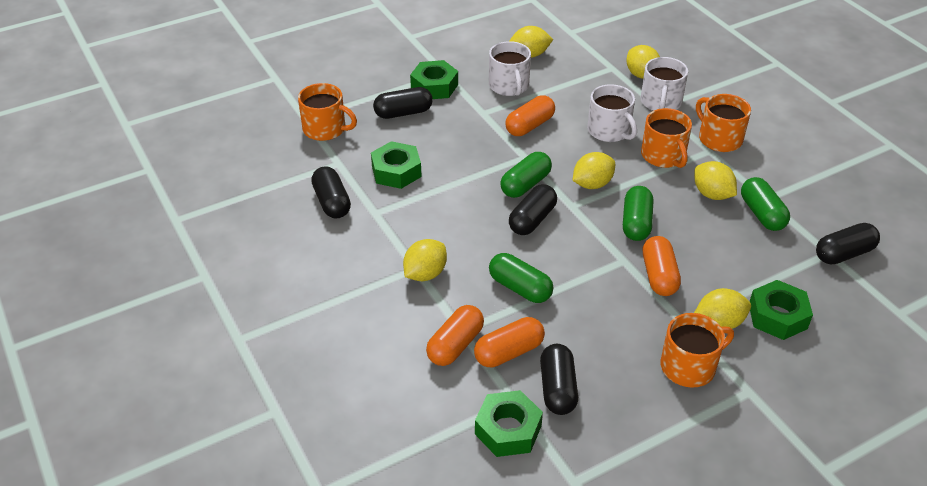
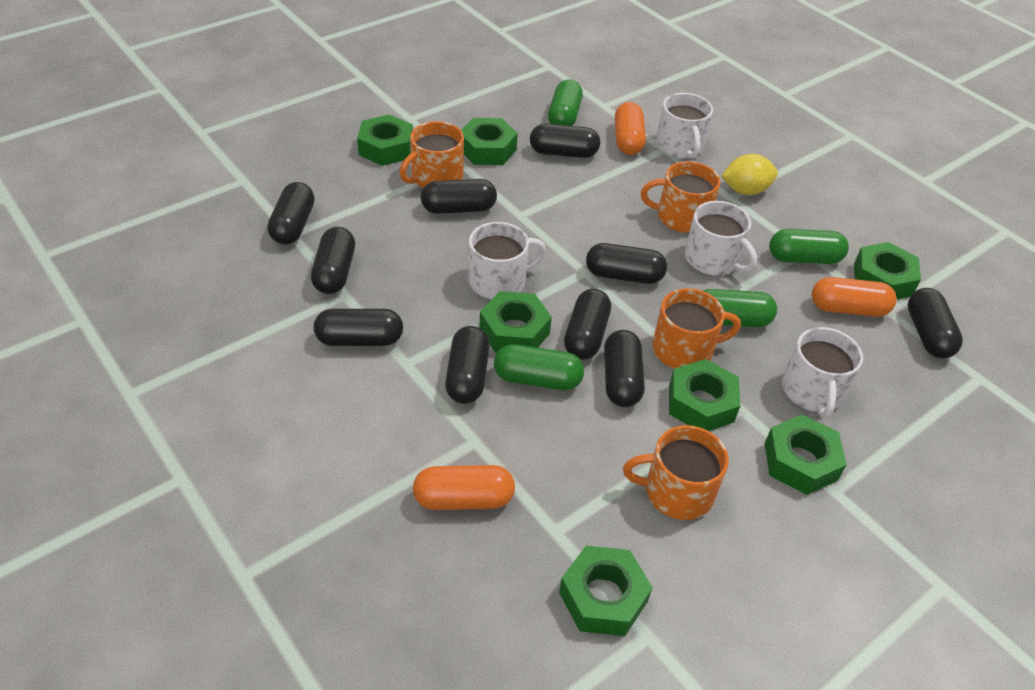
black capsule: [311,166,351,219] [373,87,433,119] [509,184,557,235] [540,344,578,415] [816,223,880,264] = 5 -> [268,182,315,244] [311,227,355,294] [314,309,403,346] [421,179,497,214] [445,326,489,404] [530,124,600,158] [564,289,611,360] [586,243,667,284] [604,330,645,407] [908,288,963,358] = 10
green nut: [371,141,422,189] [410,60,458,99] [475,390,543,457] [750,280,813,340] = 4 -> [357,114,413,166] [461,118,518,165] [479,291,552,353] [559,545,653,636] [669,359,740,431] [764,415,847,495] [854,242,921,299] = 7
orange capsule: [426,305,484,366] [474,317,545,367] [505,95,555,136] [643,236,681,296] = 4 -> [413,465,515,510] [615,102,646,155] [812,277,897,317] = 3
white mug: [489,41,531,96] [587,84,637,142] [641,57,688,111] = 3 -> [468,222,546,299] [656,93,713,159] [685,201,757,275] [782,327,863,419] = 4
yellow lemon: [403,239,447,281] [510,26,553,58] [572,152,615,189] [626,45,660,79] [694,161,737,200] [694,288,751,329] = 6 -> [721,154,778,195] = 1

